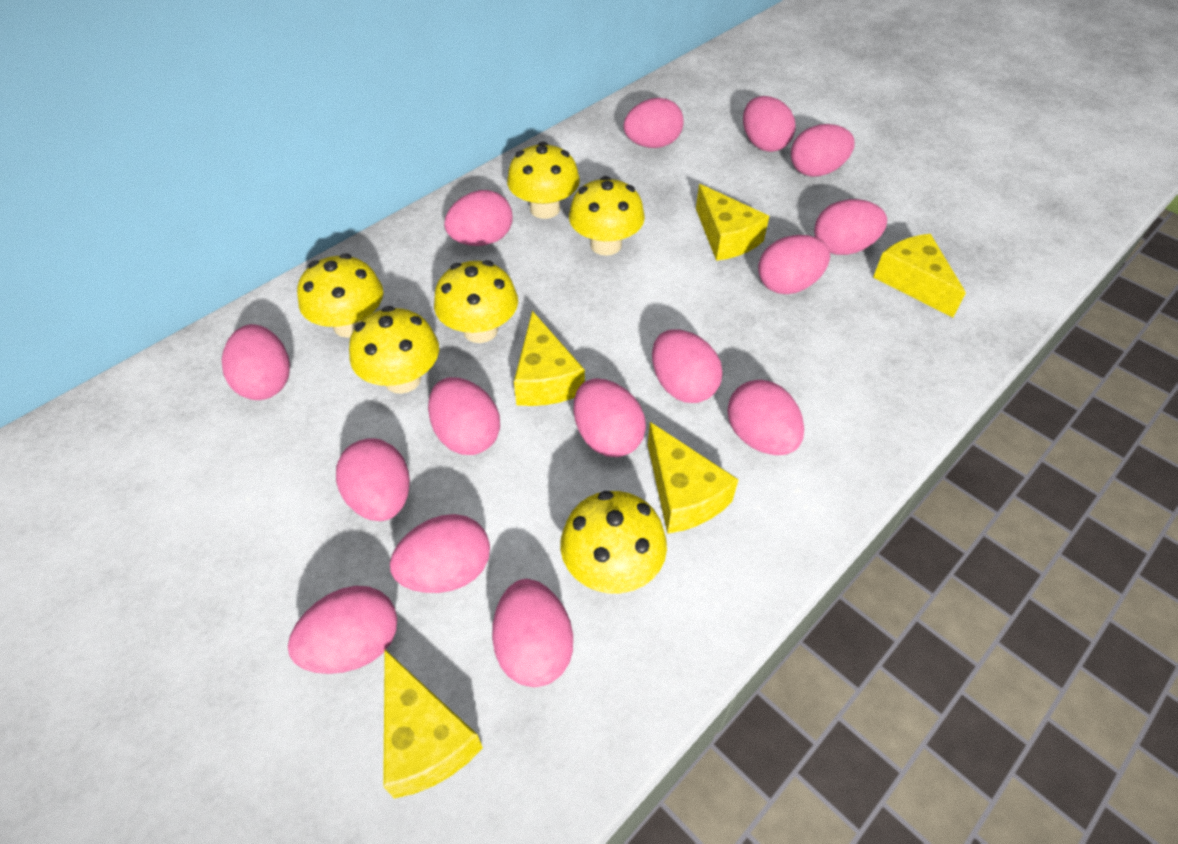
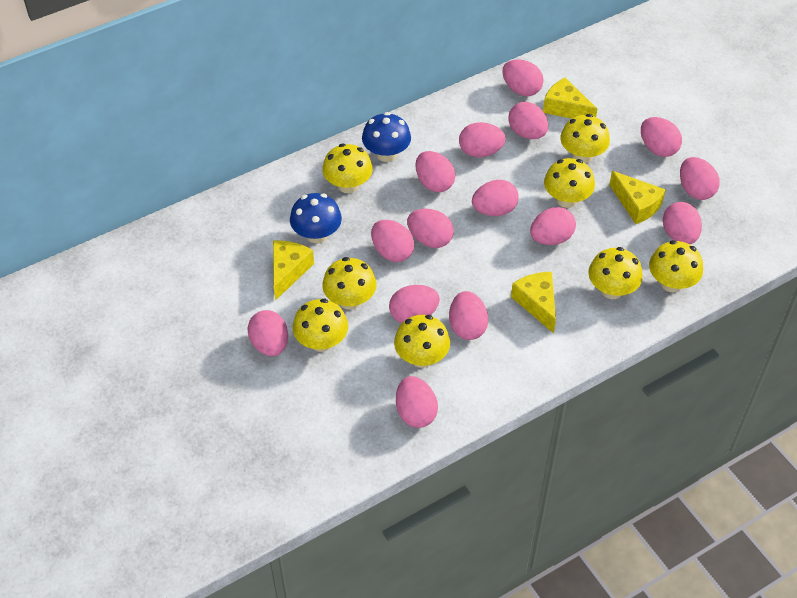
blue mushroom: none = 0 -> [290,193,342,243] [362,112,411,162] = 2
yellow cheese: [383,650,483,799] [514,311,585,406] [648,422,739,534] [696,184,769,261] [873,234,966,317] = 5 -> [273,241,314,301] [511,272,556,333] [543,77,597,119] [609,171,666,224] = 4
yellow mushroom: [297,254,384,338] [349,306,439,394] [434,260,518,343] [507,141,580,219] [560,491,667,593] [569,176,645,256] = 6 -> [293,299,348,352] [322,143,373,193] [322,257,377,310] [394,315,450,368] [544,158,595,208] [560,114,610,163] [589,247,643,299] [649,240,703,292] = 8

